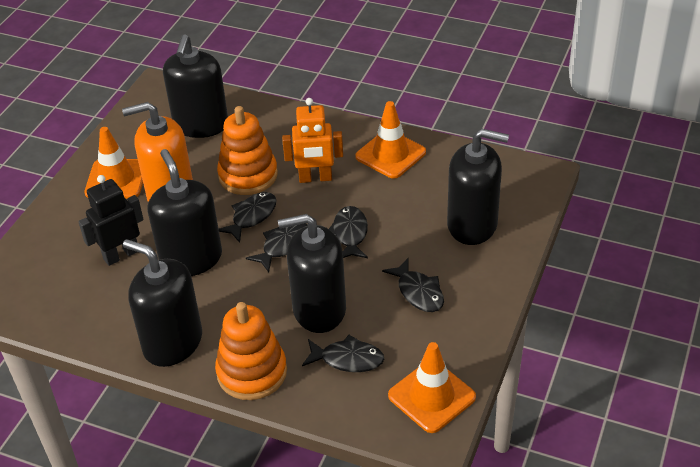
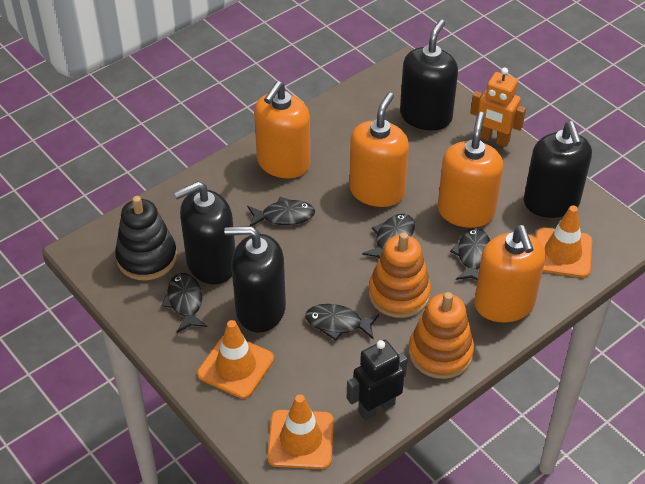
black soap dispenser: [123,239,202,367] [147,149,222,276] [163,34,228,138] [278,214,346,333] [447,129,509,245] = 5 -> [173,181,235,284] [224,226,286,332] [400,20,458,130] [524,121,592,218] = 4
black stacking toy: none = 0 -> [115,196,177,280] = 1
orange soap dispenser: [122,102,193,202] = 1 -> [254,81,310,178] [349,92,409,207] [438,112,503,228] [474,225,546,322] = 4

